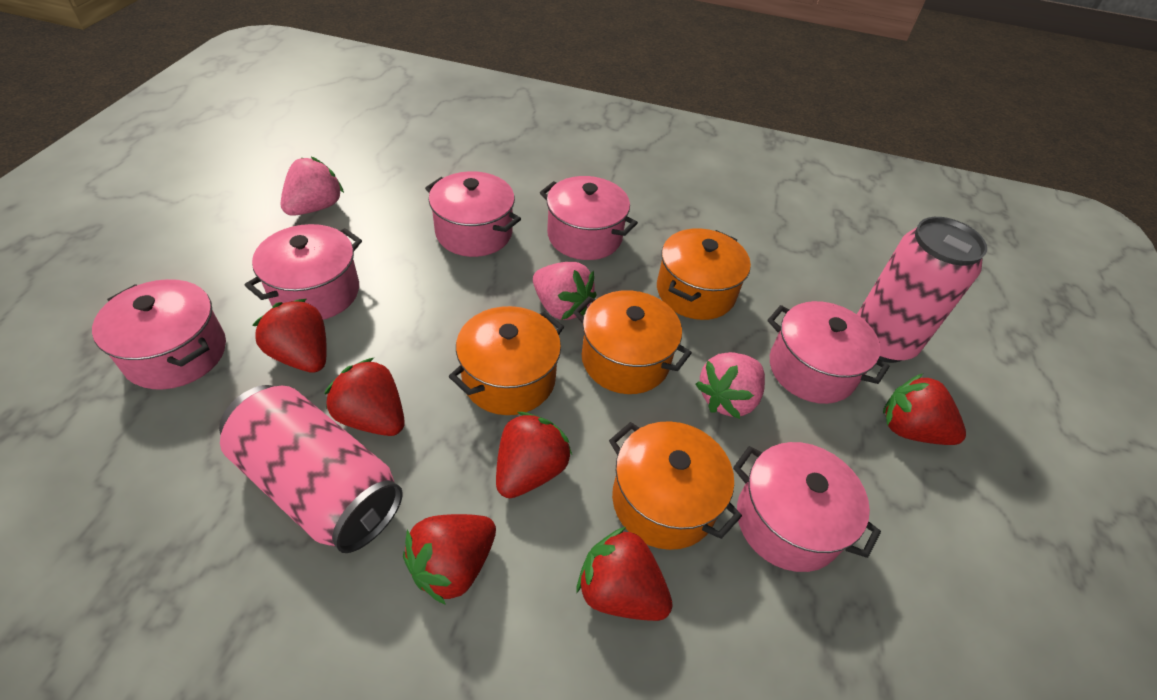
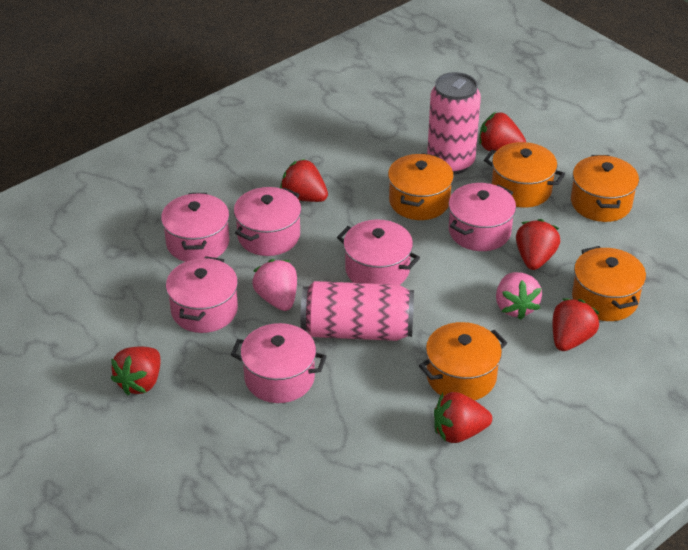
orange pot: [449,306,564,415] [573,290,692,394] [609,421,742,550] [657,228,751,320] = 4 -> [388,153,454,220] [419,322,507,400] [484,142,565,208] [571,155,639,222] [572,246,646,321] = 5
pink strawberry: [281,157,344,216] [533,262,597,320] [695,352,765,419] = 3 -> [252,259,297,311] [496,272,542,320] = 2

